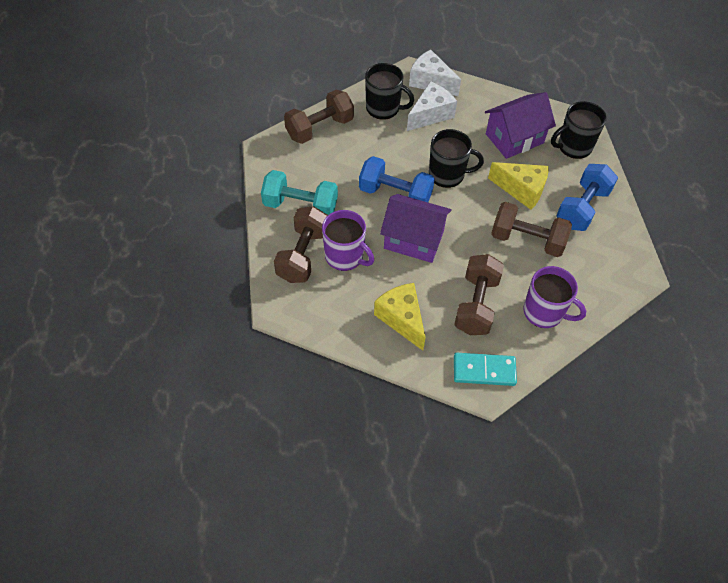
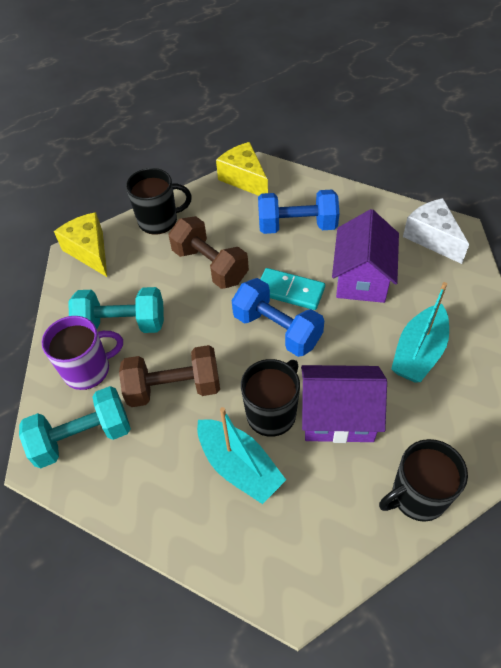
brown dumbbell: [274,206,328,283] [284,90,354,144] [454,254,504,335] [491,202,572,257] = 4 -> [119,345,220,407] [169,216,249,289] = 2
purple mug: [322,210,374,271] [523,266,586,328] = 2 -> [42,316,123,390] = 1
turquoise boat: none = 0 -> [197,407,286,504] [391,282,449,382] = 2
turquoise dumbbell: [261,170,338,215] = 1 -> [19,386,131,468] [69,287,164,333] = 2
white cheese: [407,81,457,131] [409,50,461,96] = 2 -> [403,198,469,264] = 1

